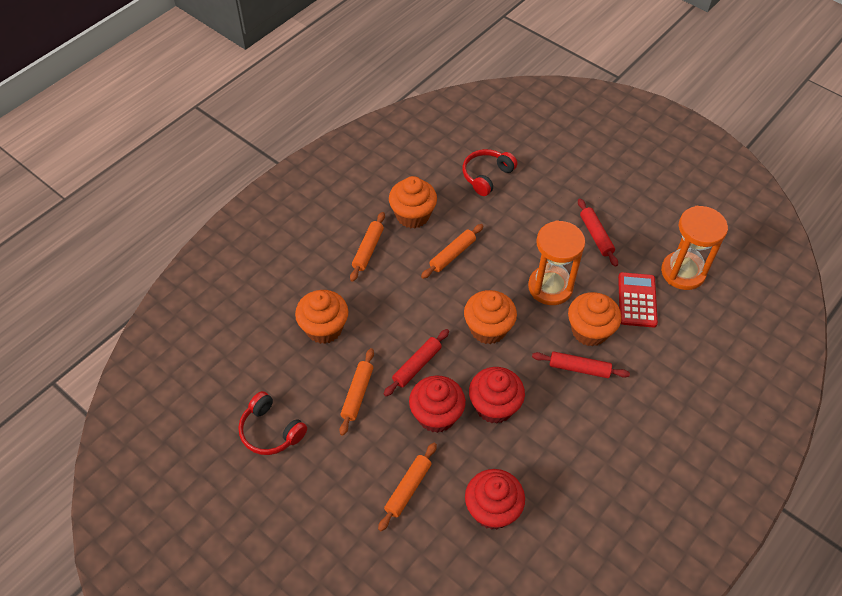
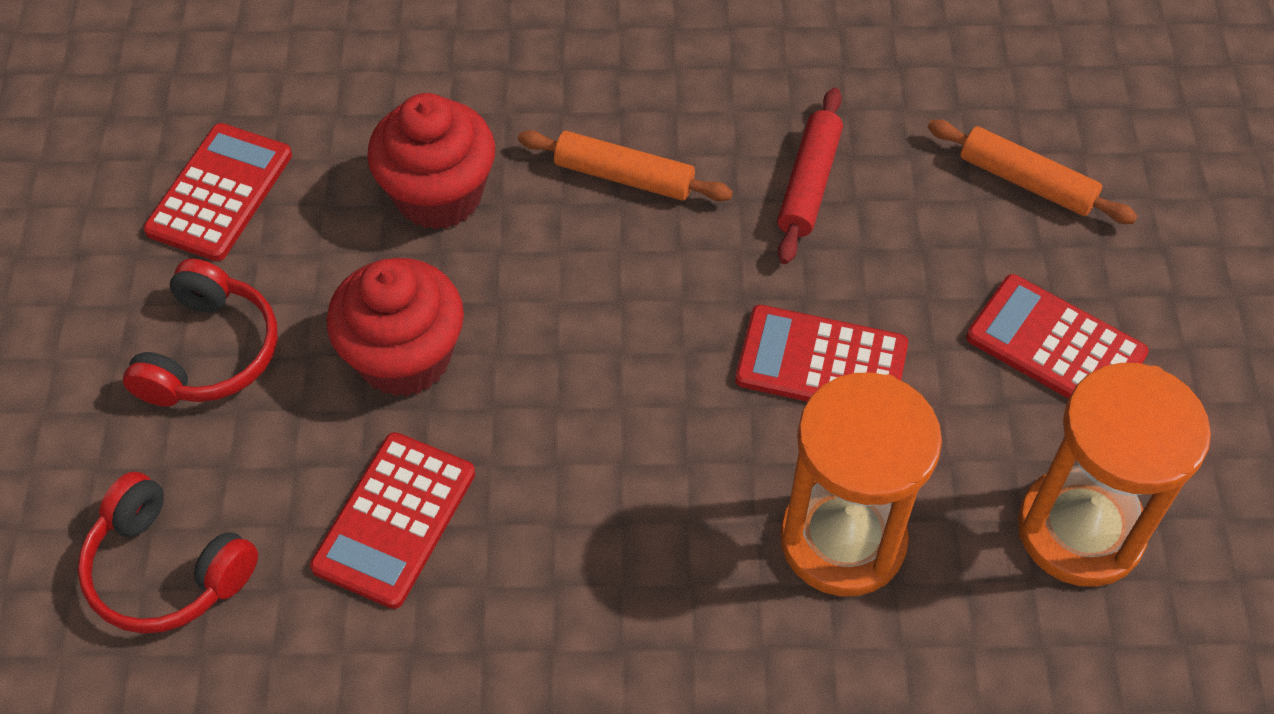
orange cupcake: [295,290,348,344] [389,176,437,228] [464,290,517,344] [568,292,621,347] = 4 -> none = 0
orange rolling pin: [339,348,374,436] [350,212,385,282] [378,443,437,531] [421,224,483,279] = 4 -> [518,130,733,202] [928,120,1138,224] = 2
red calculator: [618,272,658,327] = 1 -> [143,123,292,261] [310,432,475,609] [735,305,908,402] [966,274,1149,399] = 4
red cupcake: [409,375,466,433] [465,469,525,530] [469,367,525,424] = 3 -> [326,258,464,396] [367,93,495,230] = 2
red rolling pin: [384,329,449,396] [532,351,630,378] [578,198,618,267] = 3 -> [777,87,843,264] = 1

